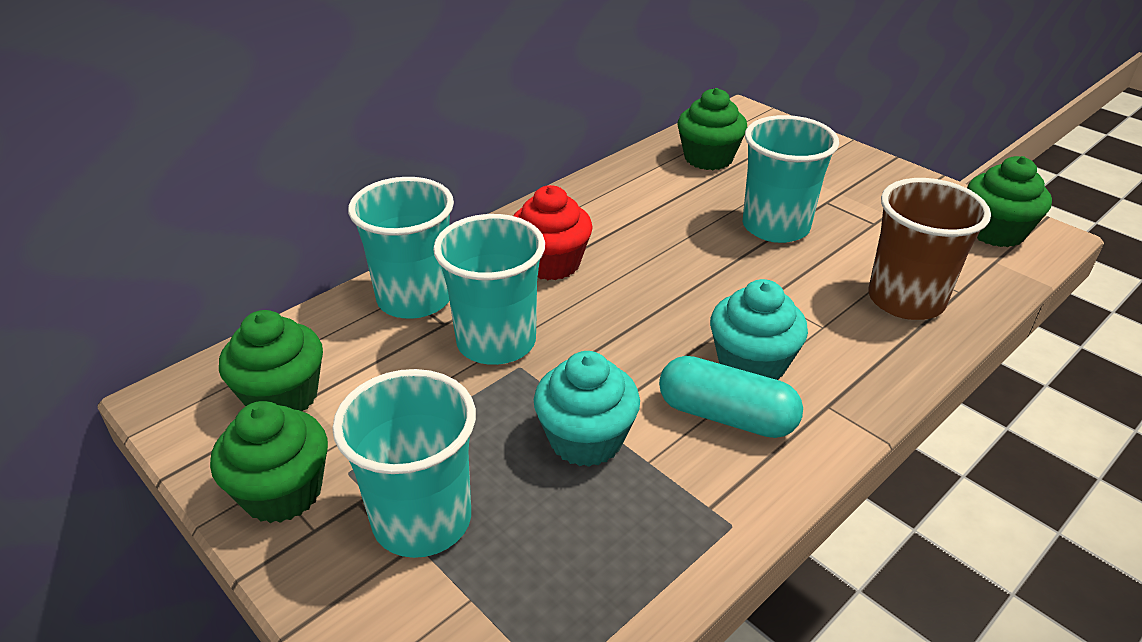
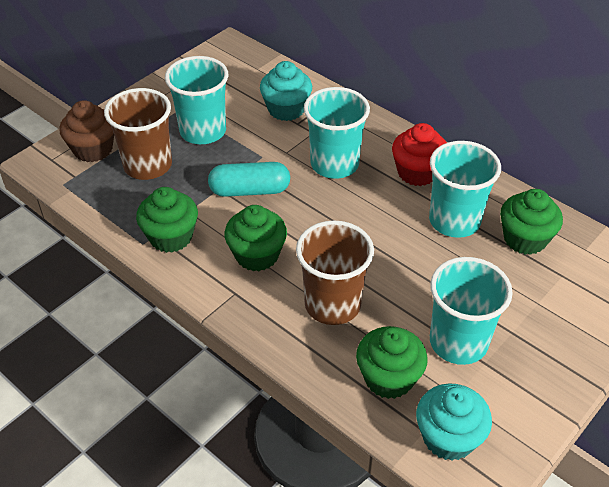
brown cup: [868,178,991,320] = 1 -> [104,88,172,180] [296,221,374,325] = 2
brown cupcake: none = 0 -> [59,100,114,162] = 1

